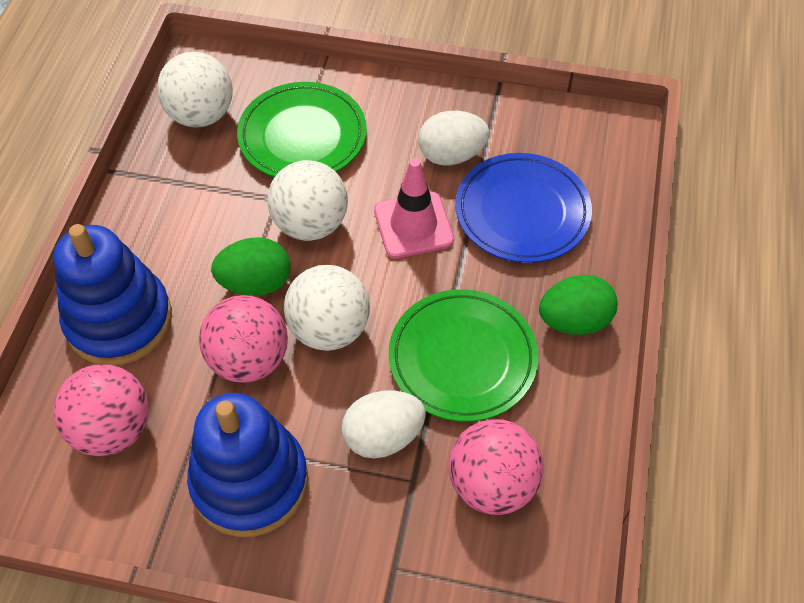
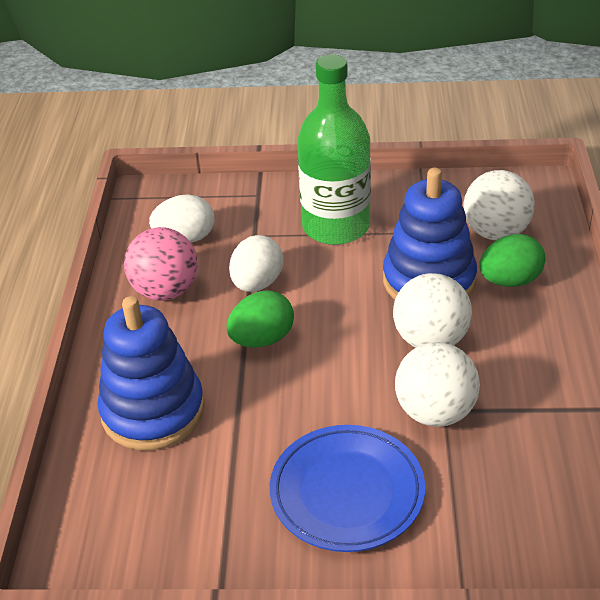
green bottle: none = 0 -> [297,54,371,245] = 1
green plate: [237,82,367,177] [389,289,539,422] = 2 -> none = 0
pink ball: [53,364,149,456] [199,295,288,383] [449,419,543,515] = 3 -> [124,227,198,301] = 1
pink traffic cone: [374,158,454,258] = 1 -> none = 0

